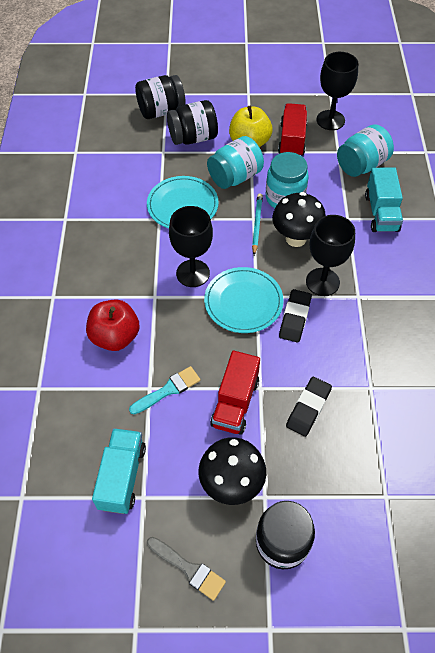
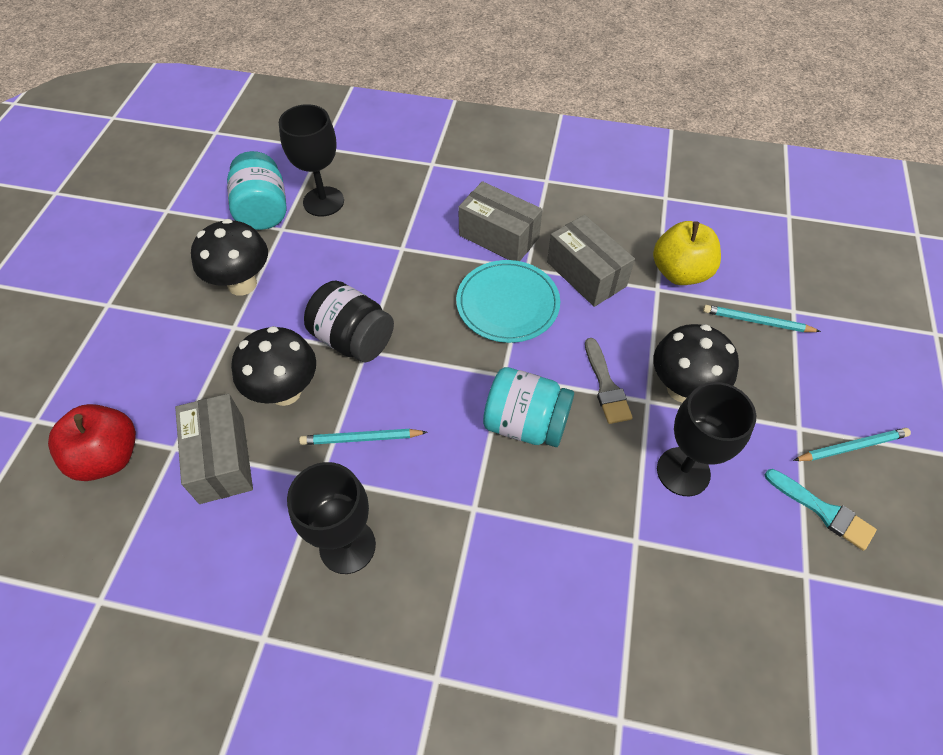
black eraser: [279,289,312,343] [286,377,332,437] = 2 -> none = 0
black jar: [135,75,186,119] [167,100,218,145] [256,501,315,569] = 3 -> [304,280,394,362] = 1
black mushroom: [199,437,266,505] [272,192,326,247] = 2 -> [191,219,268,296] [231,326,316,406] [654,324,739,403] = 3
grey box: none = 0 -> [175,394,253,504] [458,181,543,261] [547,215,635,307] = 3
red truck: [210,351,260,435] [278,103,307,156] = 2 -> none = 0
turquoise jar: [207,136,264,189] [266,152,309,208] [337,124,394,177] = 3 -> [227,151,286,230] [483,367,574,447] = 2
turquoise pencil: [252,194,263,255] = 1 -> [299,429,427,445] [703,305,821,332] [793,428,911,461] = 3
turquoise plate: [147,176,219,228] [204,267,284,333] = 2 -> [456,260,560,343] = 1
turquoise truck: [92,428,146,514] [365,167,403,232] = 2 -> none = 0

